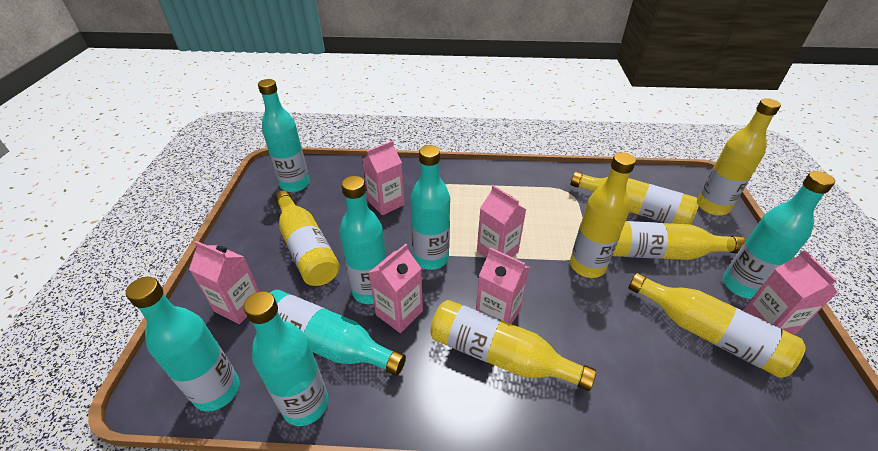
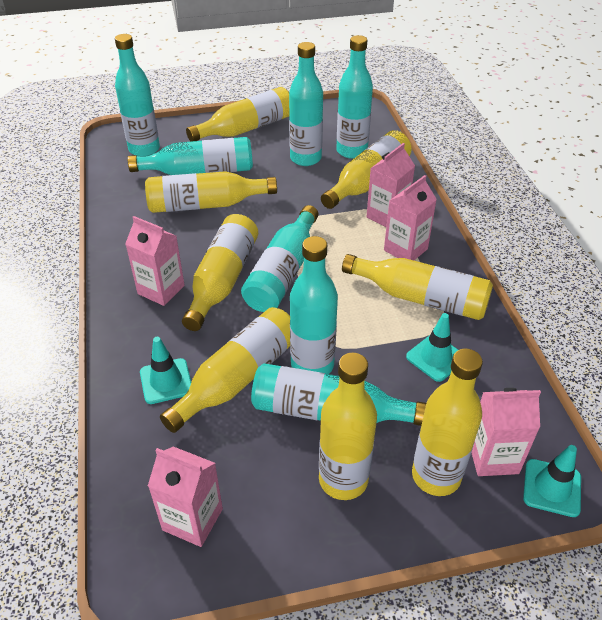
pink carton: [189,241,260,324] [362,141,405,215] [368,244,423,333] [476,247,530,324] [477,185,526,258] [743,250,838,335] = 6 -> [125,216,185,306] [148,446,223,547] [366,143,415,227] [384,175,437,260] [471,388,541,476] = 5
turquoise traffic cone: none = 0 -> [140,337,191,404] [406,313,458,382] [523,445,581,517] = 3
yellow bottle: [275,191,340,286] [430,300,596,391] [570,152,636,278] [571,171,699,225] [613,221,745,260] [628,273,805,378] [698,98,781,215] = 7 -> [145,171,277,213] [160,307,290,433] [182,214,258,331] [186,87,289,142] [319,353,377,500] [321,130,412,209] [342,254,493,320] [412,349,483,496] = 8

